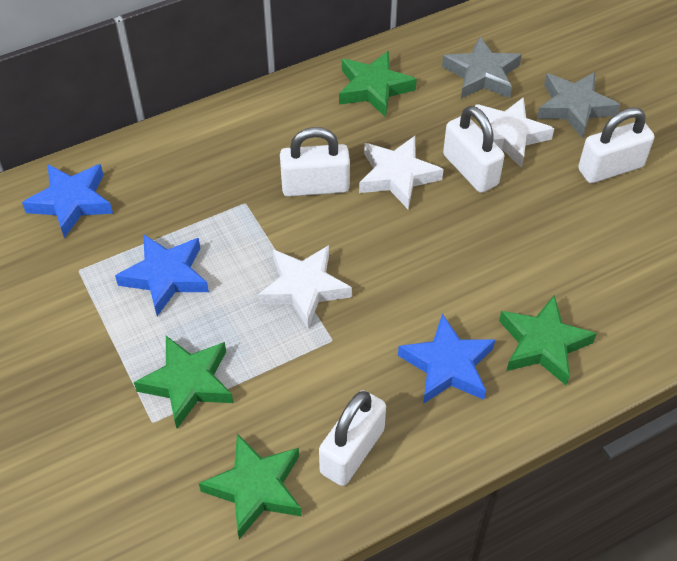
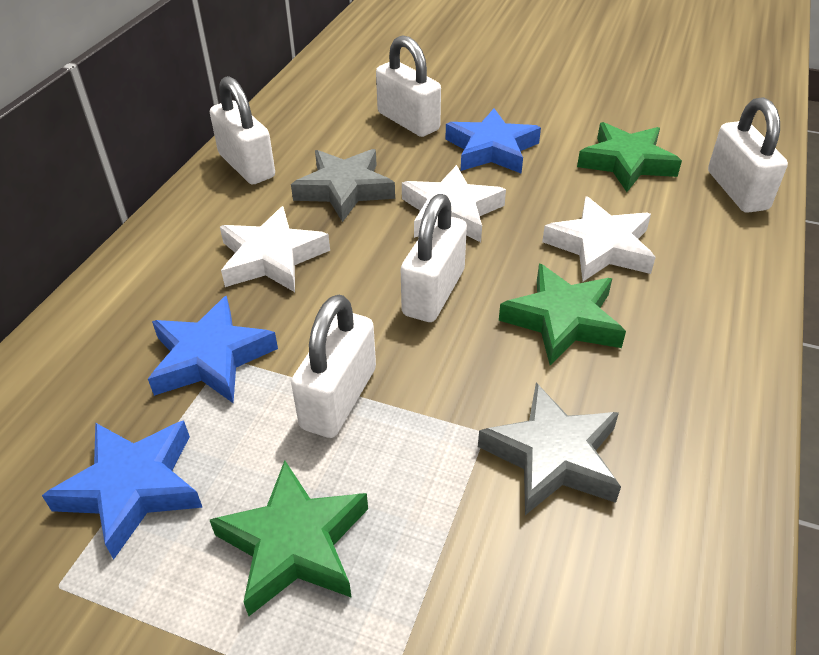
green star: [134,336,233,428] [199,434,302,539] [339,51,417,117] [499,295,597,385] = 4 -> [210,460,368,616] [499,263,626,365] [577,122,682,192] = 3
white padlock: [280,127,350,197] [319,390,386,486] [443,106,504,193] [578,107,654,183] = 4 -> [210,76,275,184] [291,295,376,438] [376,35,441,137] [401,194,467,322] [708,97,788,213] = 5

